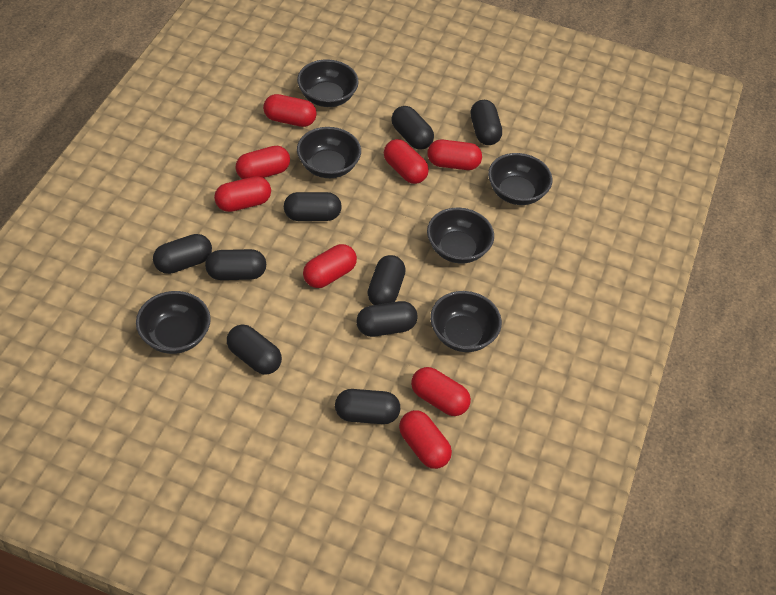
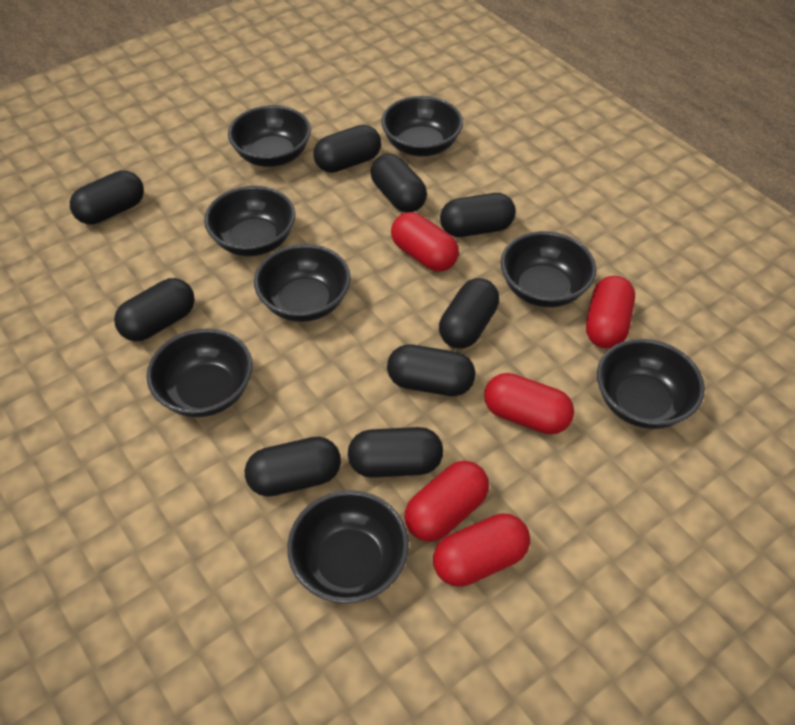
black bowl: [136,291,211,354] [297,60,359,107] [297,127,361,178] [427,208,494,264] [430,291,502,352] [488,153,552,205] = 6 -> [146,329,253,417] [204,186,295,256] [228,105,311,167] [254,244,351,322] [287,490,409,603] [381,96,463,157] [501,231,596,307] [597,339,705,429] = 8
red capsule: [214,176,271,212] [235,146,290,179] [263,94,317,127] [303,244,357,288] [384,139,429,184] [399,410,452,469] [411,367,471,416] [427,140,482,170] = 8 -> [391,212,459,272] [405,461,489,542] [433,513,530,587] [484,373,574,434] [586,276,635,349] = 5

